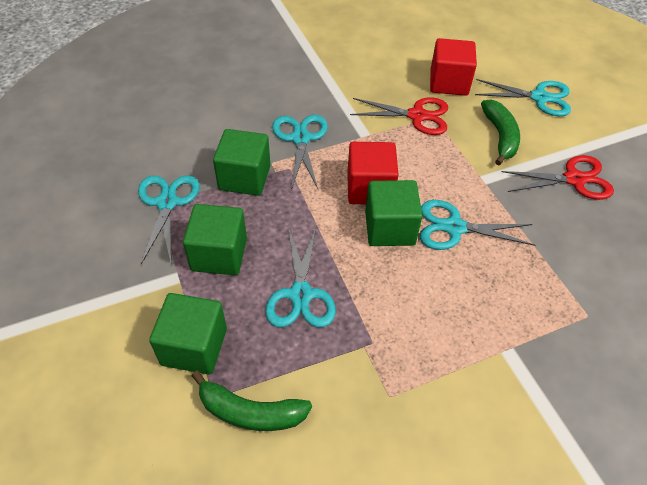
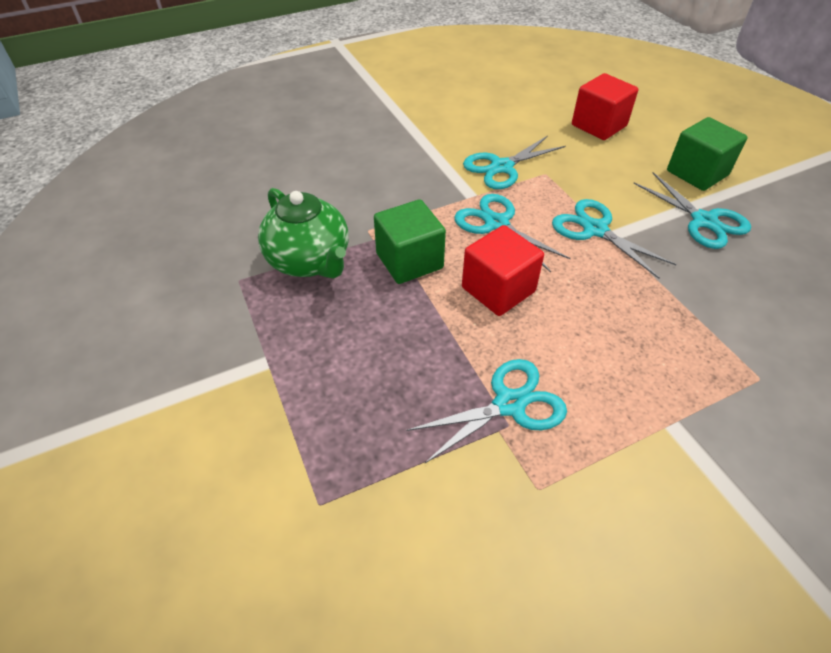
green banana: [192,370,312,431] [481,99,520,165] = 2 -> none = 0
green cube: [149,293,227,375] [183,204,247,275] [213,129,270,196] [365,180,423,246] = 4 -> [374,199,446,284] [667,117,748,191] = 2
green teapot: none = 0 -> [258,188,349,279] = 1
red scissors: [350,97,448,135] [501,155,614,200] = 2 -> none = 0

